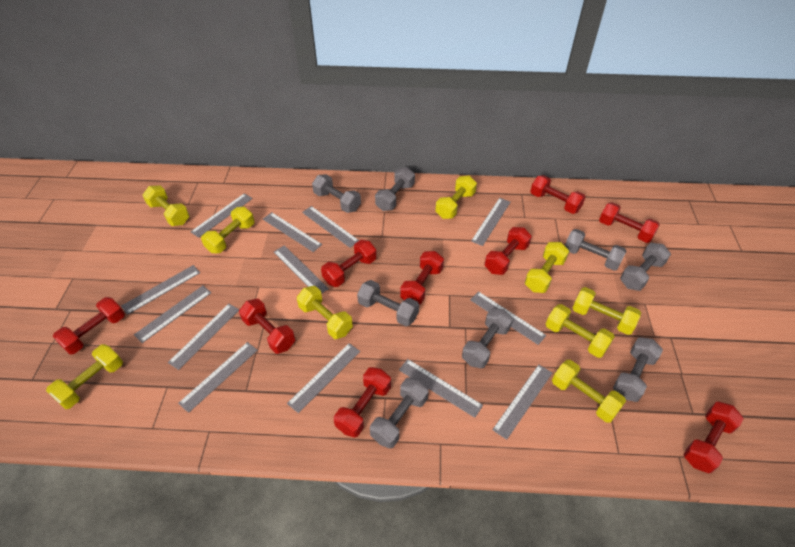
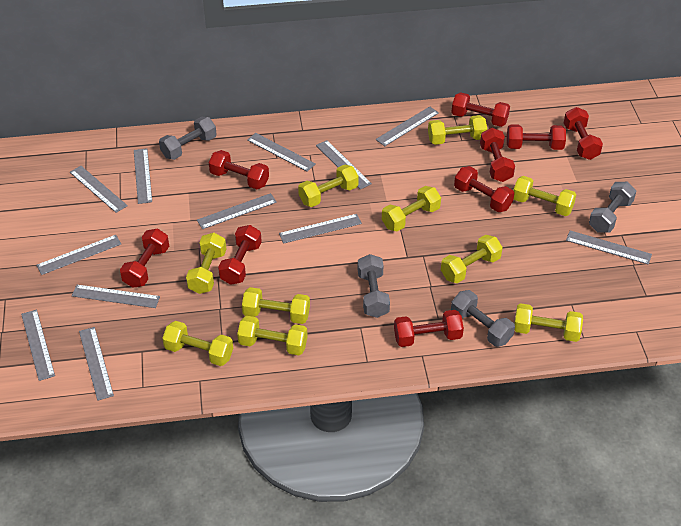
grey dumbbell: [312,174,361,213] [357,280,419,326] [370,377,429,449] [375,167,415,211] [462,308,513,368] [565,229,626,271] [613,337,663,402] [620,243,671,291] = 8 -> [159,117,217,160] [358,254,390,318] [451,290,515,347] [589,182,636,233] = 4
grey ruler: [121,265,200,315] [134,286,211,343] [168,304,239,370] [178,342,258,413] [191,193,253,238] [263,212,322,252] [274,245,329,294] [287,343,360,413] [302,206,359,248] [399,359,483,418] [470,291,546,345] [471,198,510,246] [492,365,552,440] = 13 -> [21,310,55,381] [36,235,121,275] [70,166,128,213] [72,285,160,308] [79,327,114,401] [134,148,152,204] [197,193,277,229] [247,133,315,172] [279,214,362,244] [316,140,372,190] [376,106,439,146] [566,230,652,265] = 12
yellow dumbbell: [46,344,123,409] [143,185,189,226] [201,207,255,253] [297,286,353,339] [435,176,477,219] [525,242,569,293] [546,304,615,358] [552,360,626,423] [572,287,641,335] = 9 -> [162,321,233,366] [186,233,226,294] [237,316,308,355] [242,287,310,324] [298,164,359,207] [382,186,441,231] [428,115,487,145] [441,235,503,283] [513,176,577,216] [514,303,583,342] = 10

